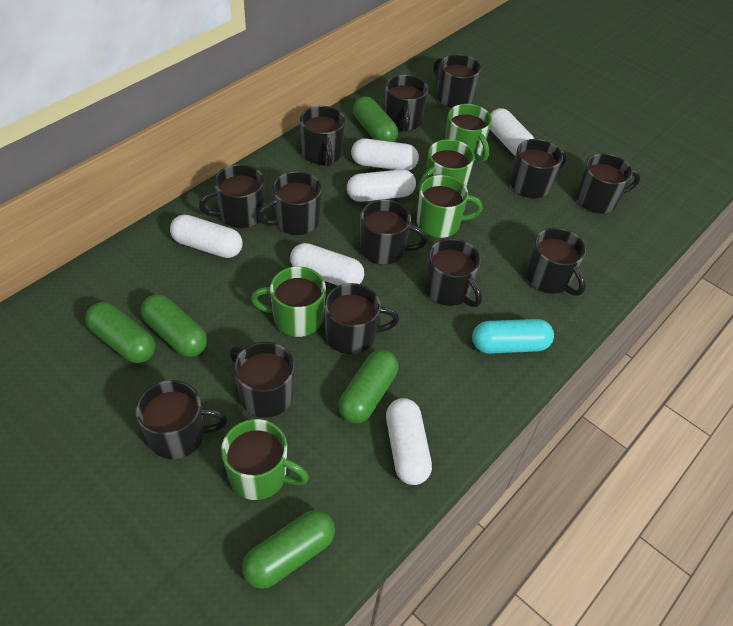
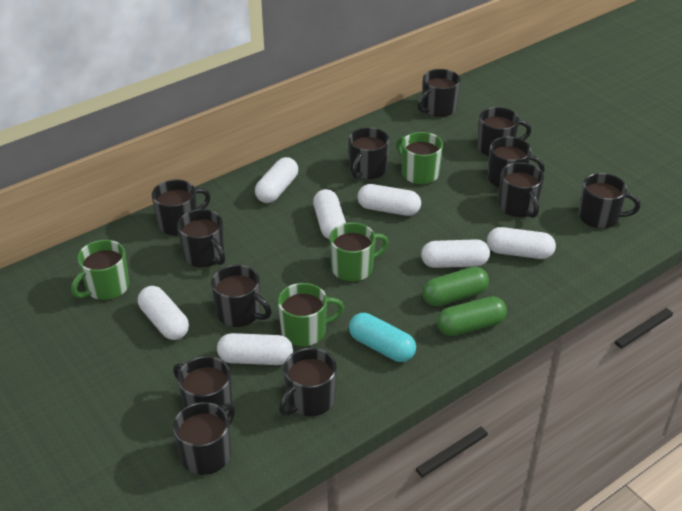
black mug: [136,380,228,459] [199,164,264,228] [229,342,295,417] [258,171,322,235] [300,106,345,167] [324,283,399,354] [360,199,427,265] [384,75,428,132] [424,239,482,307] [434,54,481,108] [510,139,567,199] [526,228,586,296] [576,153,640,214] = 13 -> [152,180,211,236] [173,356,233,415] [173,402,235,475] [177,209,226,268] [211,265,272,327] [279,348,337,416] [348,127,389,180] [417,69,461,117] [477,107,532,157] [488,136,545,188] [498,162,544,218] [578,173,640,229] = 12
green capsule: [85,302,155,363] [141,294,207,357] [242,510,335,589] [338,350,398,424] [353,96,398,142] = 5 -> [423,267,489,306] [437,296,507,336] = 2
green mug: [221,419,309,500] [251,266,326,337] [416,175,483,238] [418,139,475,191] [445,104,492,162] = 5 -> [71,240,129,300] [278,283,344,347] [329,222,389,282] [396,132,443,185] = 4
white capsule: [170,215,243,258] [290,243,364,286] [347,169,416,202] [351,138,419,171] [386,398,432,485] [490,108,535,156] = 6 -> [138,286,189,340] [217,333,293,365] [255,157,298,203] [313,189,346,239] [357,184,421,216] [421,239,490,268] [487,227,556,259] = 7

